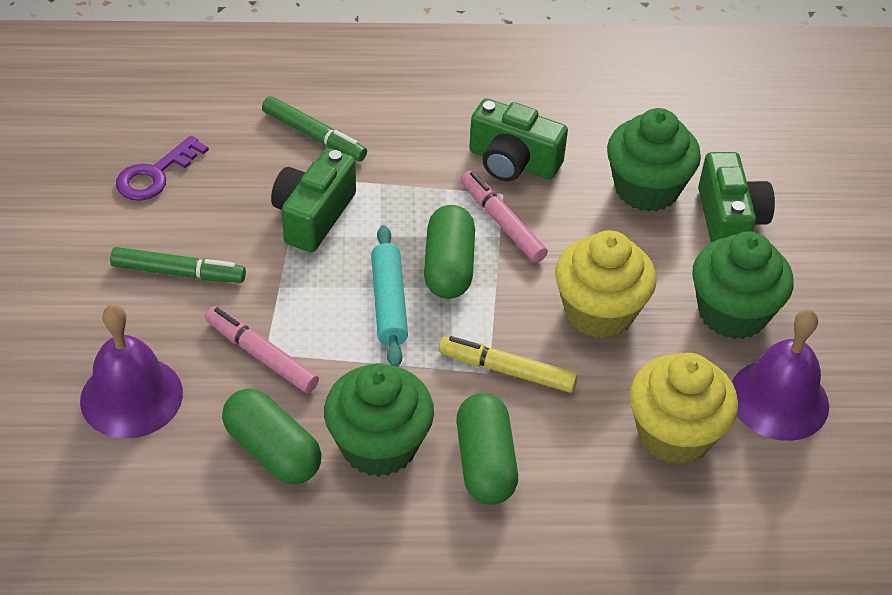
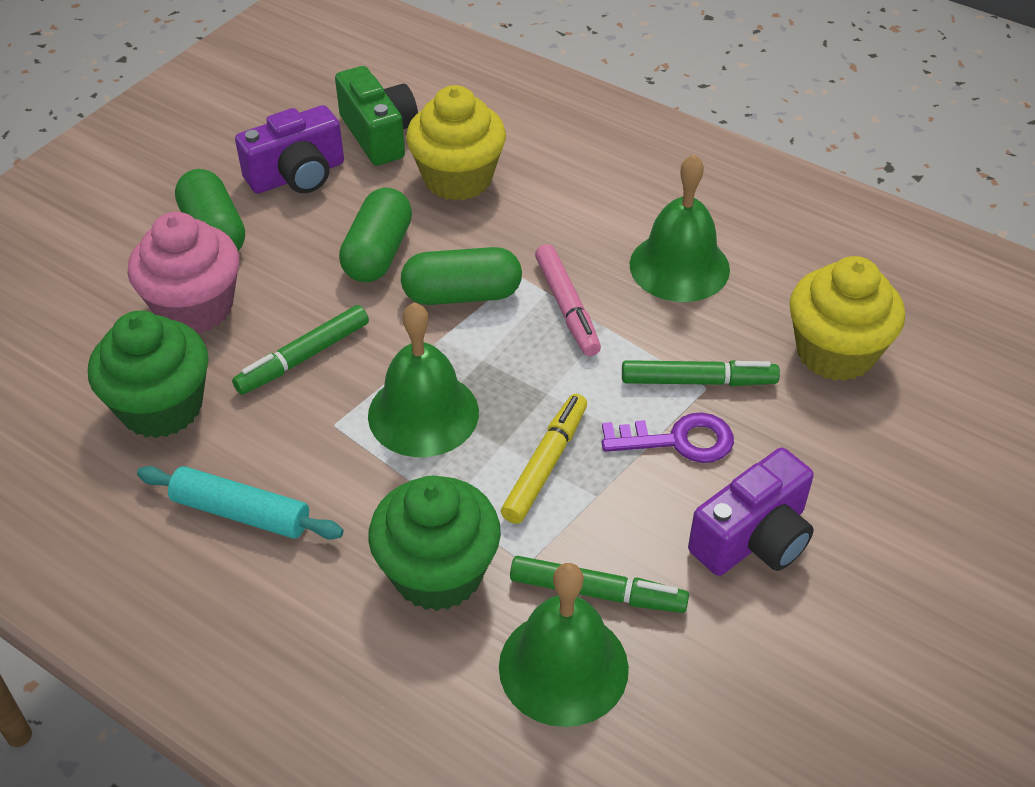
green bell: none = 0 -> [368,302,479,457] [499,563,629,727] [630,154,730,302] = 3
green camera: [271,148,356,252] [469,98,568,182] [698,152,775,242] = 3 -> [335,66,418,166] = 1
green cupcake: [324,363,434,477] [607,108,701,212] [692,231,794,339] = 3 -> [88,311,209,438] [368,476,501,611] = 2
green marker: [110,247,246,283] [262,96,367,161] = 2 -> [232,305,369,395] [510,556,689,613] [622,360,780,386] = 3
pink cupcake: none = 0 -> [128,212,239,333] = 1
pink marker: [205,306,319,393] [461,171,548,263] = 2 -> [535,244,601,356] = 1
purple bell: [80,304,183,439] [732,309,829,441] = 2 -> none = 0
purple camera: none = 0 -> [235,105,344,194] [688,448,814,576] = 2

